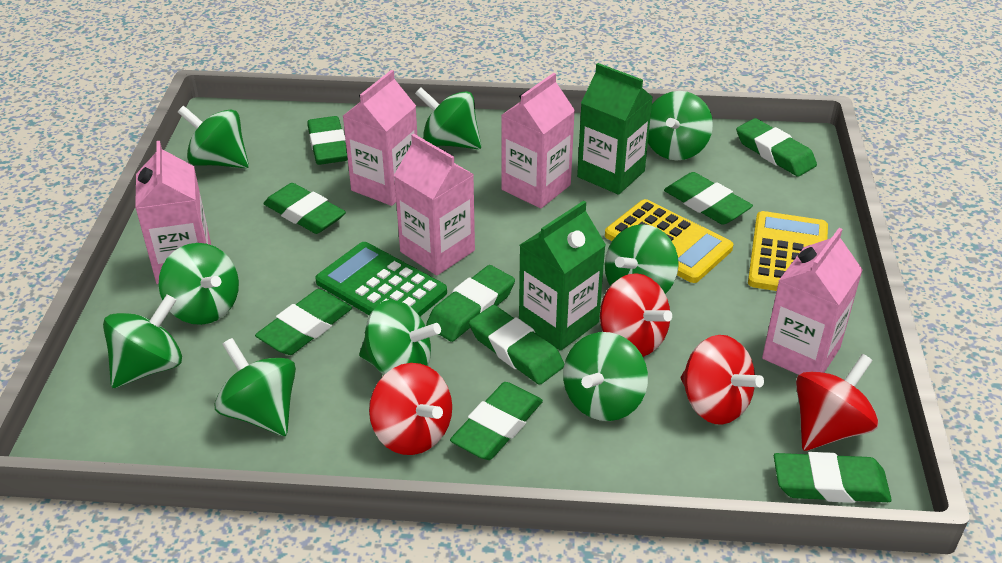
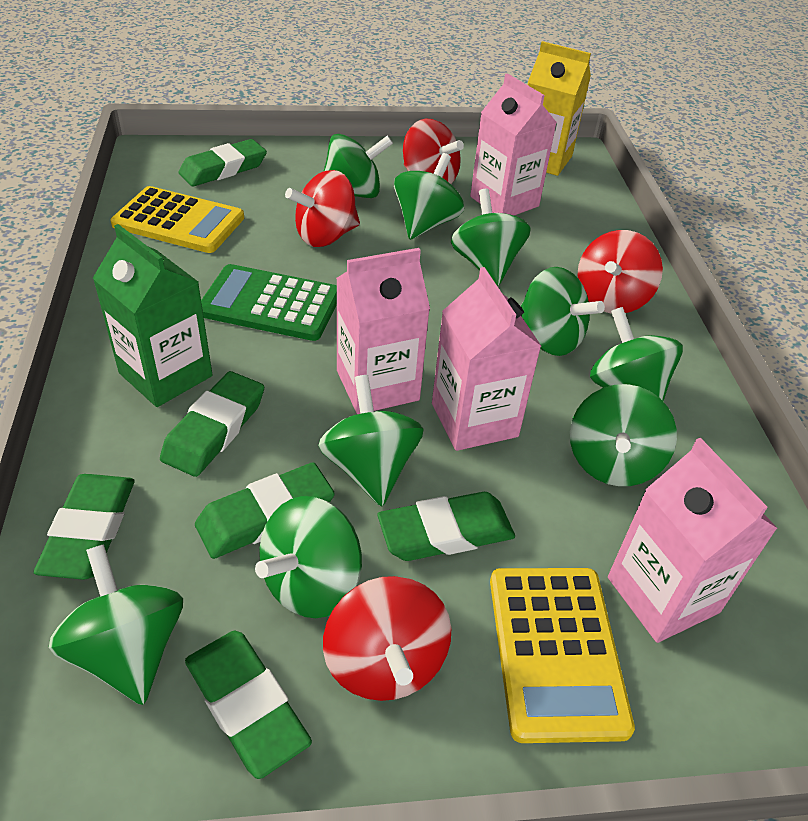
green carton: [519,201,606,351] [577,63,653,195] = 2 -> [93,224,213,407] = 1
green eraser: [255,289,352,355] [263,183,346,234] [307,116,348,165] [426,265,515,342] [450,382,543,460] [469,305,564,385] [664,172,753,225] [736,118,817,177] [774,452,892,503] = 9 -> [34,474,135,580] [160,371,264,477] [178,139,267,186] [185,631,312,779] [195,462,335,559] [378,492,515,561] = 6
pink carton: [135,141,211,284] [343,70,417,206] [394,134,475,276] [501,73,575,208] [762,228,863,375] = 5 -> [336,248,430,414] [432,267,541,451] [470,73,557,215] [608,438,778,643] = 4
yellow carton: none = 0 -> [528,41,591,176] = 1

